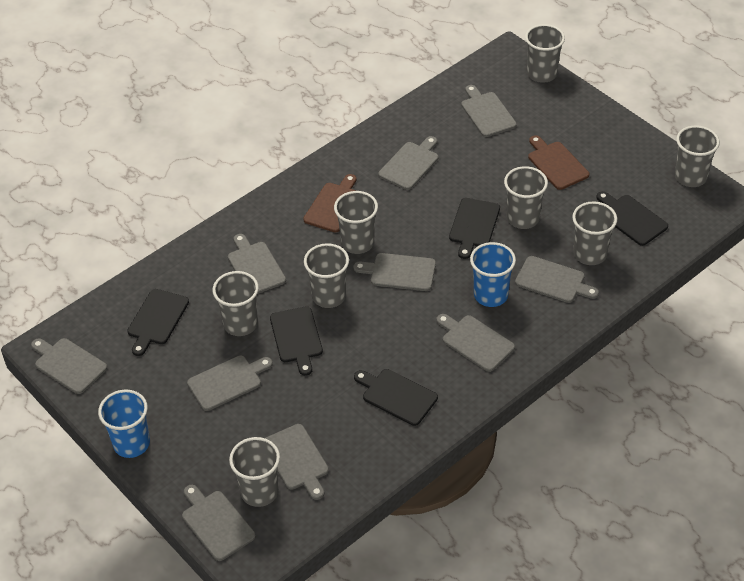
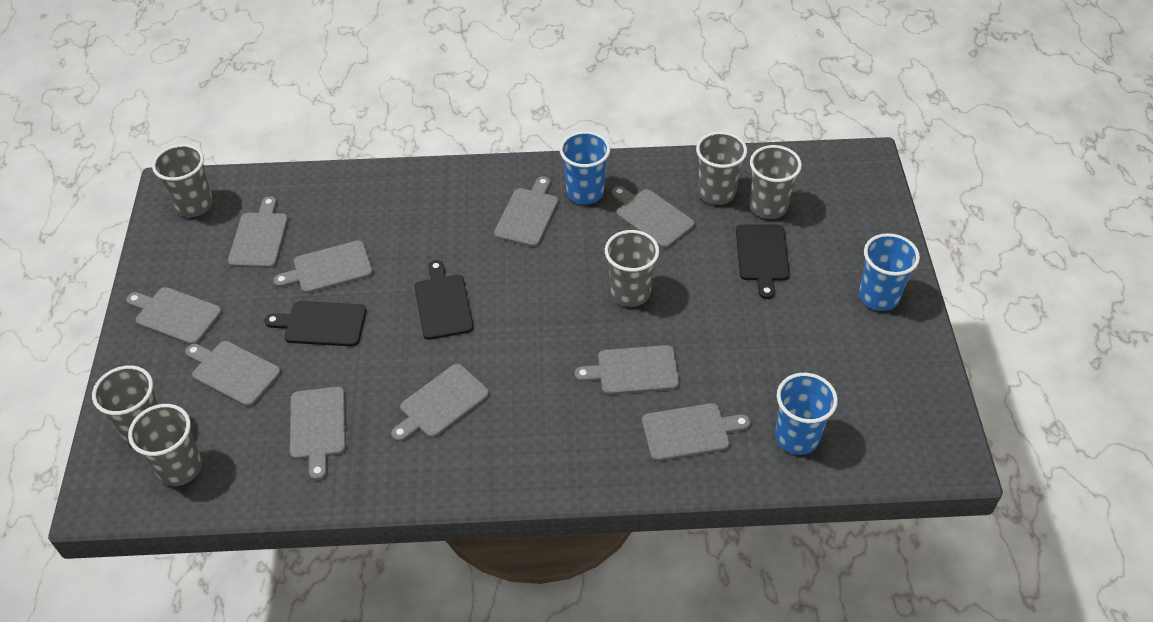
black cutting board: [127,289,189,356] [270,306,323,376] [354,369,438,426] [449,198,500,259] [596,191,668,246] = 5 -> [264,301,366,346] [415,260,474,340] [736,224,790,299] = 3
blue cup: [98,390,150,458] [470,242,516,307] = 2 -> [560,131,610,204] [775,373,838,455] [859,233,920,311] = 3
brown cutting board: [303,174,357,233] [528,135,589,190] = 2 -> none = 0
grey cup: [213,271,259,336] [229,437,280,507] [304,243,349,308] [334,191,378,254] [504,166,548,229] [525,24,565,83] [572,201,617,265] [675,125,720,187] = 8 -> [92,365,158,445] [128,404,202,486] [152,144,213,217] [605,230,659,307] [696,131,747,205] [750,145,802,219] = 6

